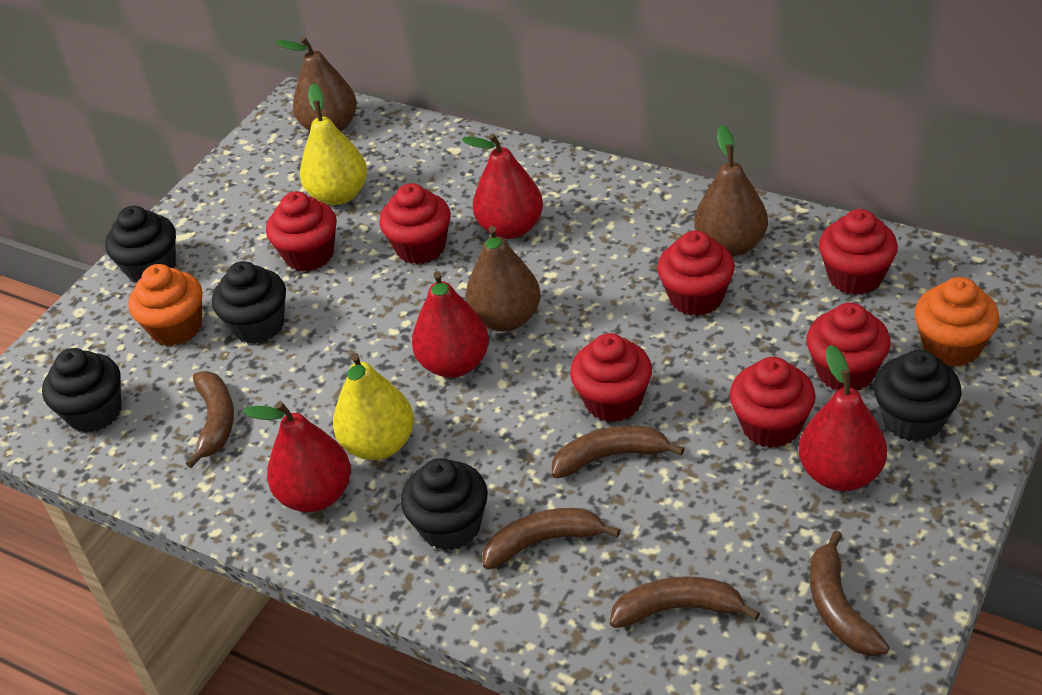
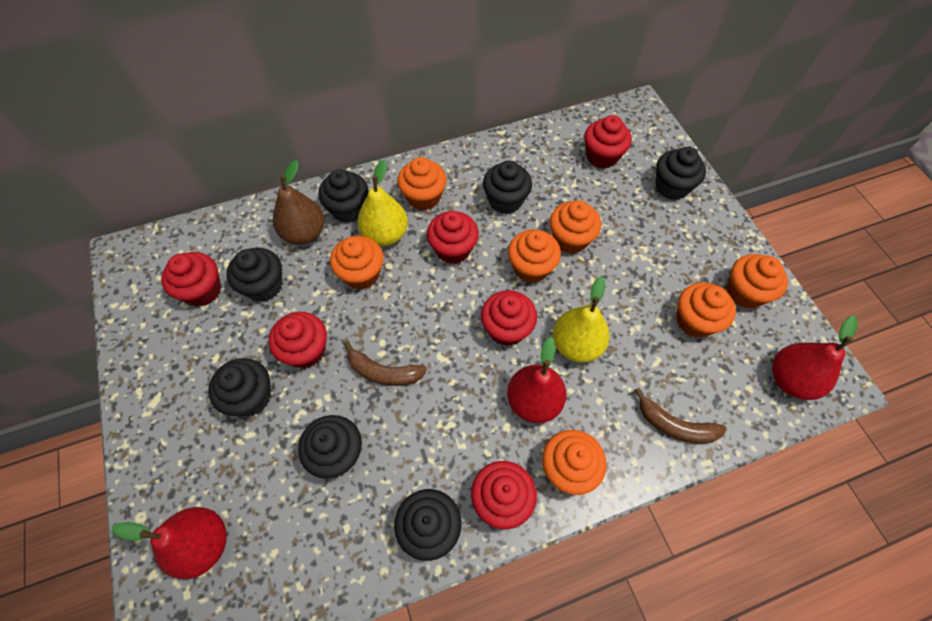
black cupcake: [42,348,121,433] [105,206,176,283] [212,261,286,344] [401,458,488,550] [873,350,962,442] = 5 -> [208,358,271,416] [227,248,282,302] [298,415,362,479] [318,169,368,223] [394,489,462,561] [483,161,532,214] [655,147,706,200] = 7
brown banana: [186,371,234,468] [483,508,620,570] [552,426,685,479] [610,576,760,628] [810,531,889,656] = 5 -> [344,341,427,386] [634,388,727,443] = 2
brown pear: [276,37,357,131] [465,226,541,332] [694,125,768,256] = 3 -> [273,160,325,245] = 1
orange cupcake: [128,264,202,346] [914,277,999,367] = 2 -> [330,236,383,290] [397,157,447,211] [508,229,561,283] [542,430,606,495] [550,200,601,253] [676,282,736,338] [727,254,788,308] = 7
red cupcake: [266,191,337,272] [379,183,451,264] [570,333,652,422] [657,230,735,316] [730,357,816,448] [806,303,891,390] [819,209,898,295] = 7 -> [161,252,221,306] [269,312,327,368] [427,211,479,264] [471,461,537,529] [481,290,537,346] [584,115,632,168] = 6
red pear: [243,401,351,512] [412,271,489,378] [462,133,543,239] [799,345,887,491] = 4 -> [112,507,227,579] [507,337,567,423] [772,316,857,400] = 3

